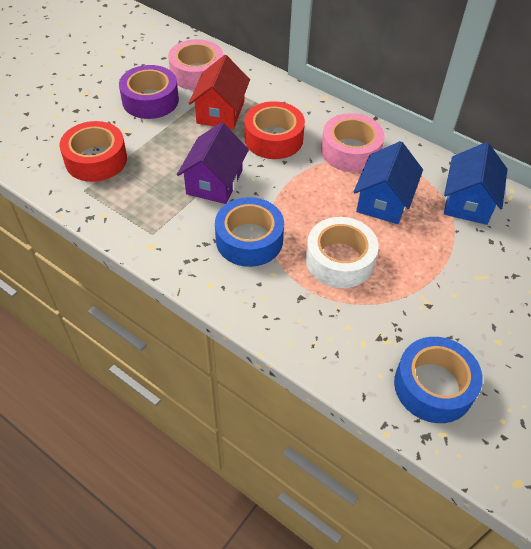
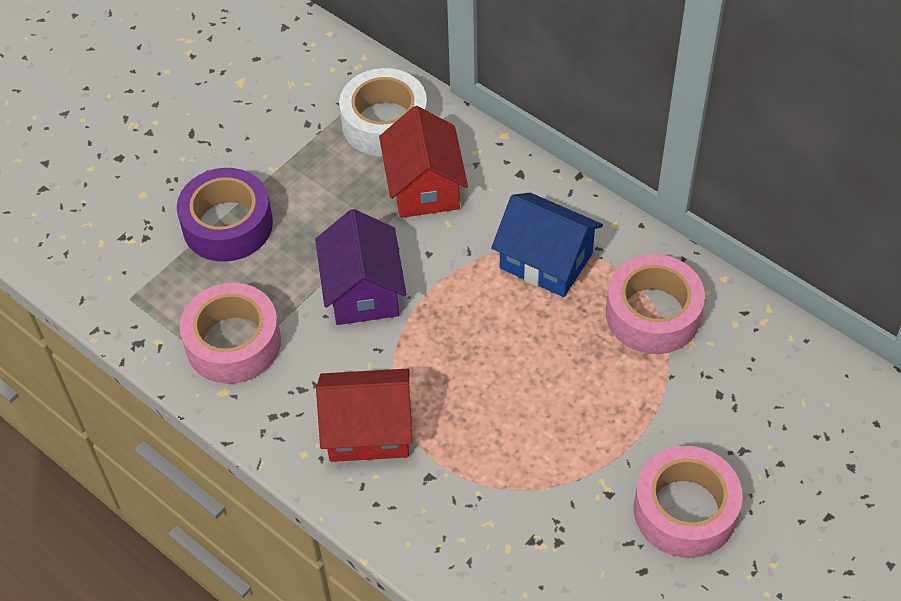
blue house: [353,141,423,224] [444,142,507,225] = 2 -> [491,193,603,297] = 1
blue tape: [215,197,284,267] [394,337,483,423] = 2 -> none = 0
pink tape: [168,39,223,90] [321,113,385,172] = 2 -> [180,283,281,384] [606,254,705,354] [634,446,743,558] = 3
red house: [189,55,250,129] = 1 -> [316,369,413,462] [379,106,468,218] = 2
red tape: [59,121,127,182] [244,101,305,159] = 2 -> none = 0

